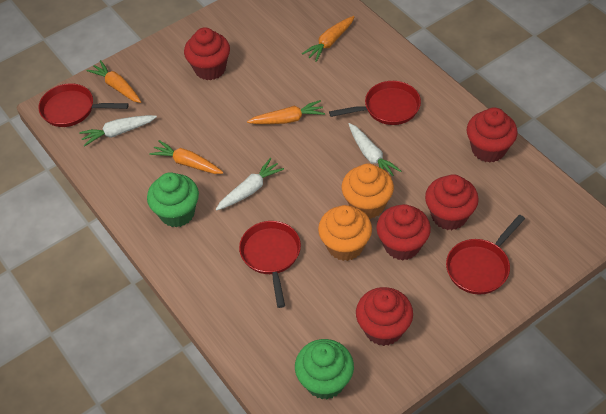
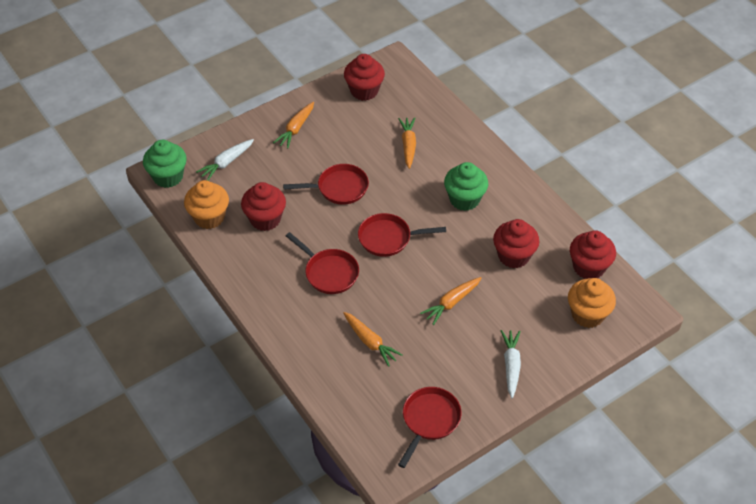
red cupcake: [184,27,230,80] [356,287,413,346] [376,204,431,260] [425,174,479,230] [467,107,518,163] = 5 -> [241,182,286,231] [344,54,385,101] [493,219,539,269] [570,230,616,279] = 4
white carrot: [79,115,157,147] [216,158,284,211] [349,123,401,176] = 3 -> [196,139,254,181] [501,330,521,398] = 2

